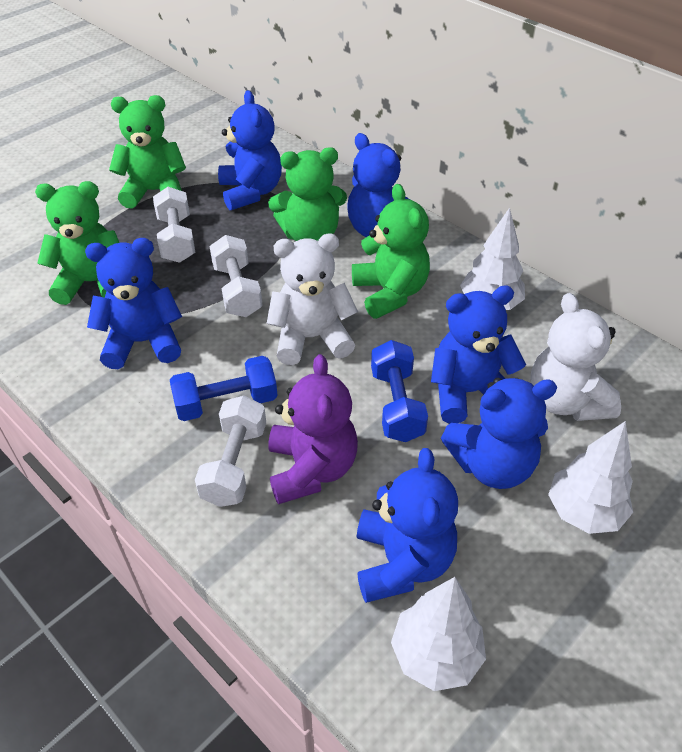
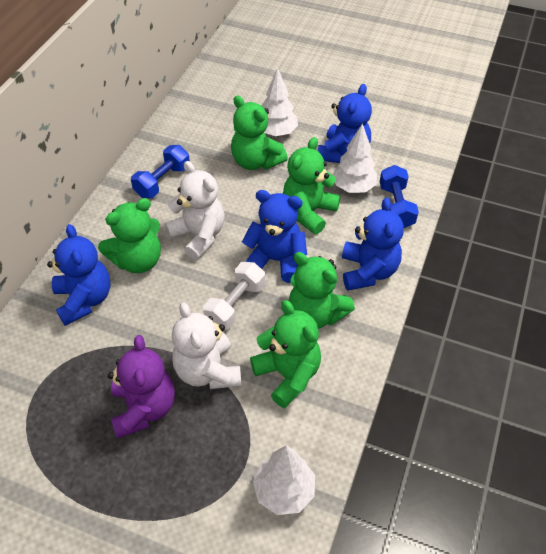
blue teddy bear: [85,238,182,369] [218,90,282,210] [347,133,409,237] [357,448,458,603] [431,286,526,424] [441,378,557,489] = 6 -> [47,224,111,326] [242,190,307,283] [318,84,372,163] [342,197,404,290] = 4
green teddy bear: [35,181,119,305] [109,95,186,209] [268,147,347,241] [352,184,430,319] = 4 -> [98,198,161,273] [231,95,288,170] [250,300,321,408] [283,137,341,234] [289,252,355,329] = 5
white dumbbell: [153,187,195,263] [195,396,266,507] [210,235,263,317] = 3 -> [203,262,265,330] = 1

